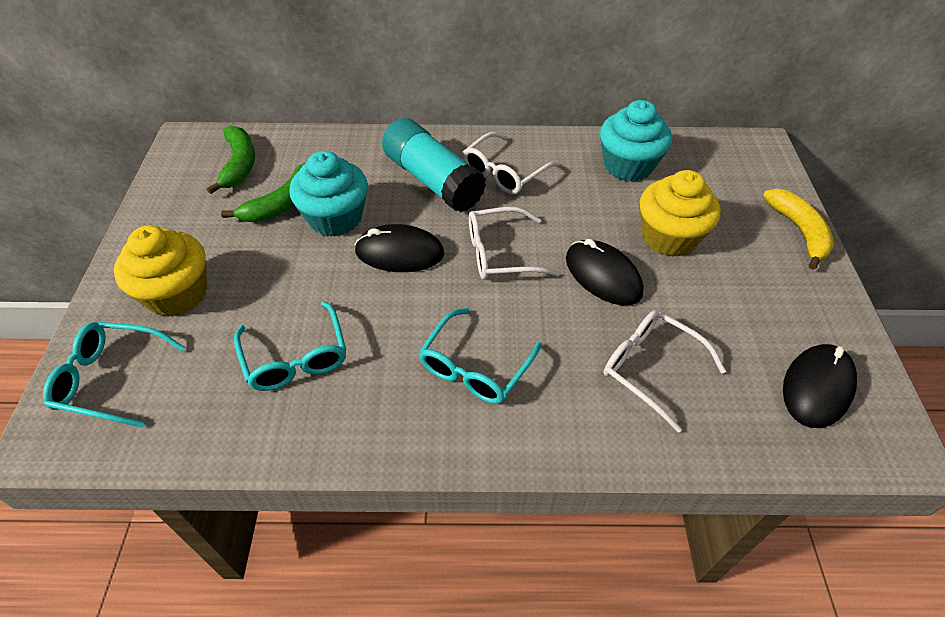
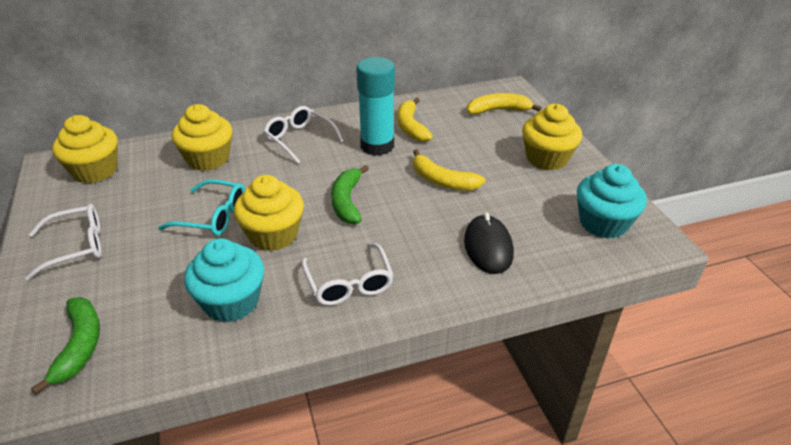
black mouse: [354,224,444,272] [566,239,644,305] [783,344,857,428] = 3 -> [464,212,514,274] = 1
turquoise glasses: [43,322,185,427] [234,301,346,391] [419,308,542,404] = 3 -> [158,179,245,236] = 1
yellow banana: [763,189,834,270] = 1 -> [397,98,433,142] [413,149,486,190] [467,93,542,115] = 3
yellow cupcake: [114,226,207,316] [640,170,721,256] = 2 -> [52,115,118,183] [172,104,232,171] [234,175,304,251] [522,104,582,170] = 4

